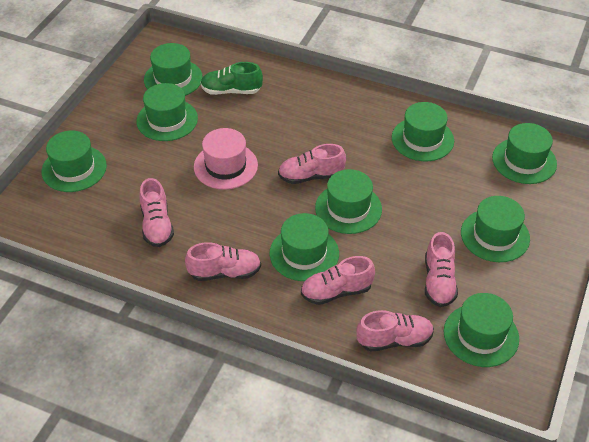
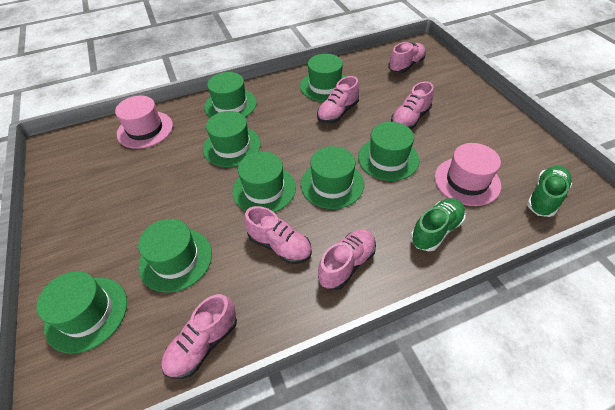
green hat: [41,131,107,192] [136,83,198,141] [144,43,203,96] [269,213,339,281] [315,169,382,234] [392,102,454,161] [444,293,519,367] [461,196,530,262] [492,123,557,184] = 9 -> [37,271,127,353] [138,219,212,292] [203,111,261,167] [204,72,257,118] [232,151,296,212] [300,54,346,101] [301,146,364,209] [358,122,419,181] = 8
green shoe: [201,62,263,95] = 1 -> [411,198,466,251] [527,166,572,217] = 2
pink hat: [194,128,258,190] = 1 -> [115,96,173,149] [435,143,501,206] = 2

